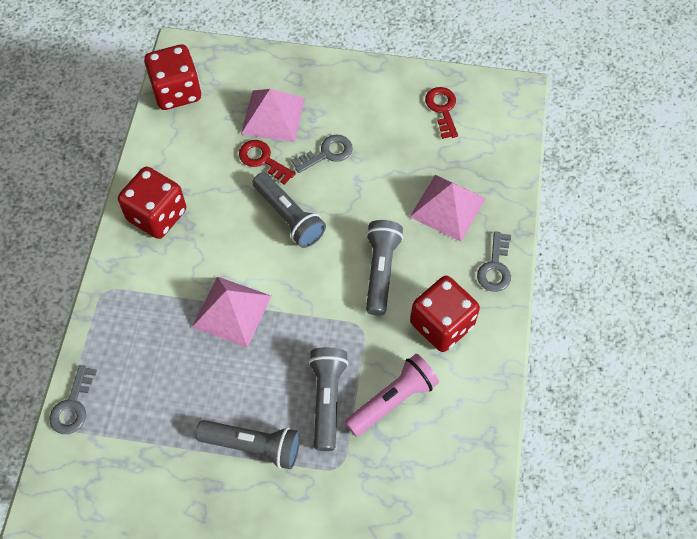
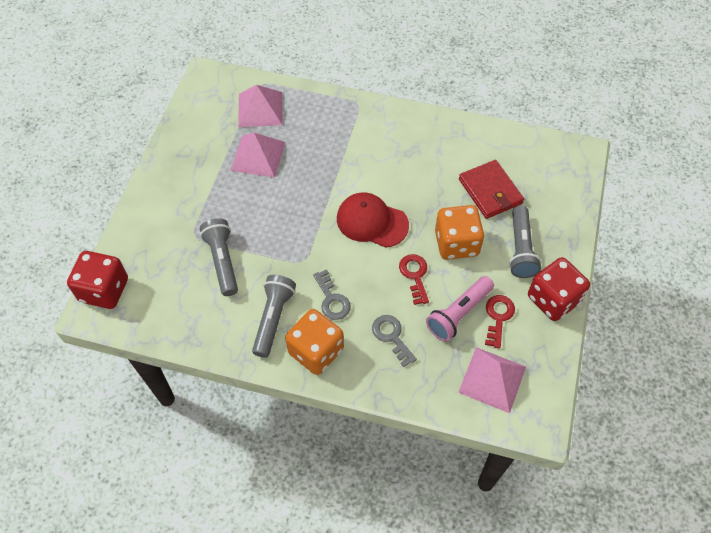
grey flashlight: [195,420,300,469] [252,172,326,248] [309,347,349,451] [366,220,403,316] = 4 -> [200,218,238,296] [252,275,296,358] [509,205,542,278] = 3
grey key: [49,365,97,434] [291,135,353,173] [477,231,511,292] = 3 -> [313,269,351,320] [372,315,417,367] = 2
orange dice: none = 0 -> [285,309,344,375] [435,205,484,260] = 2
red cap: none = 0 -> [337,193,409,248] = 1
red dice: [118,167,186,239] [144,44,201,110] [410,276,480,352] = 3 -> [67,251,128,309] [528,257,590,321] = 2
red wallet: none = 0 -> [459,160,524,219] = 1

